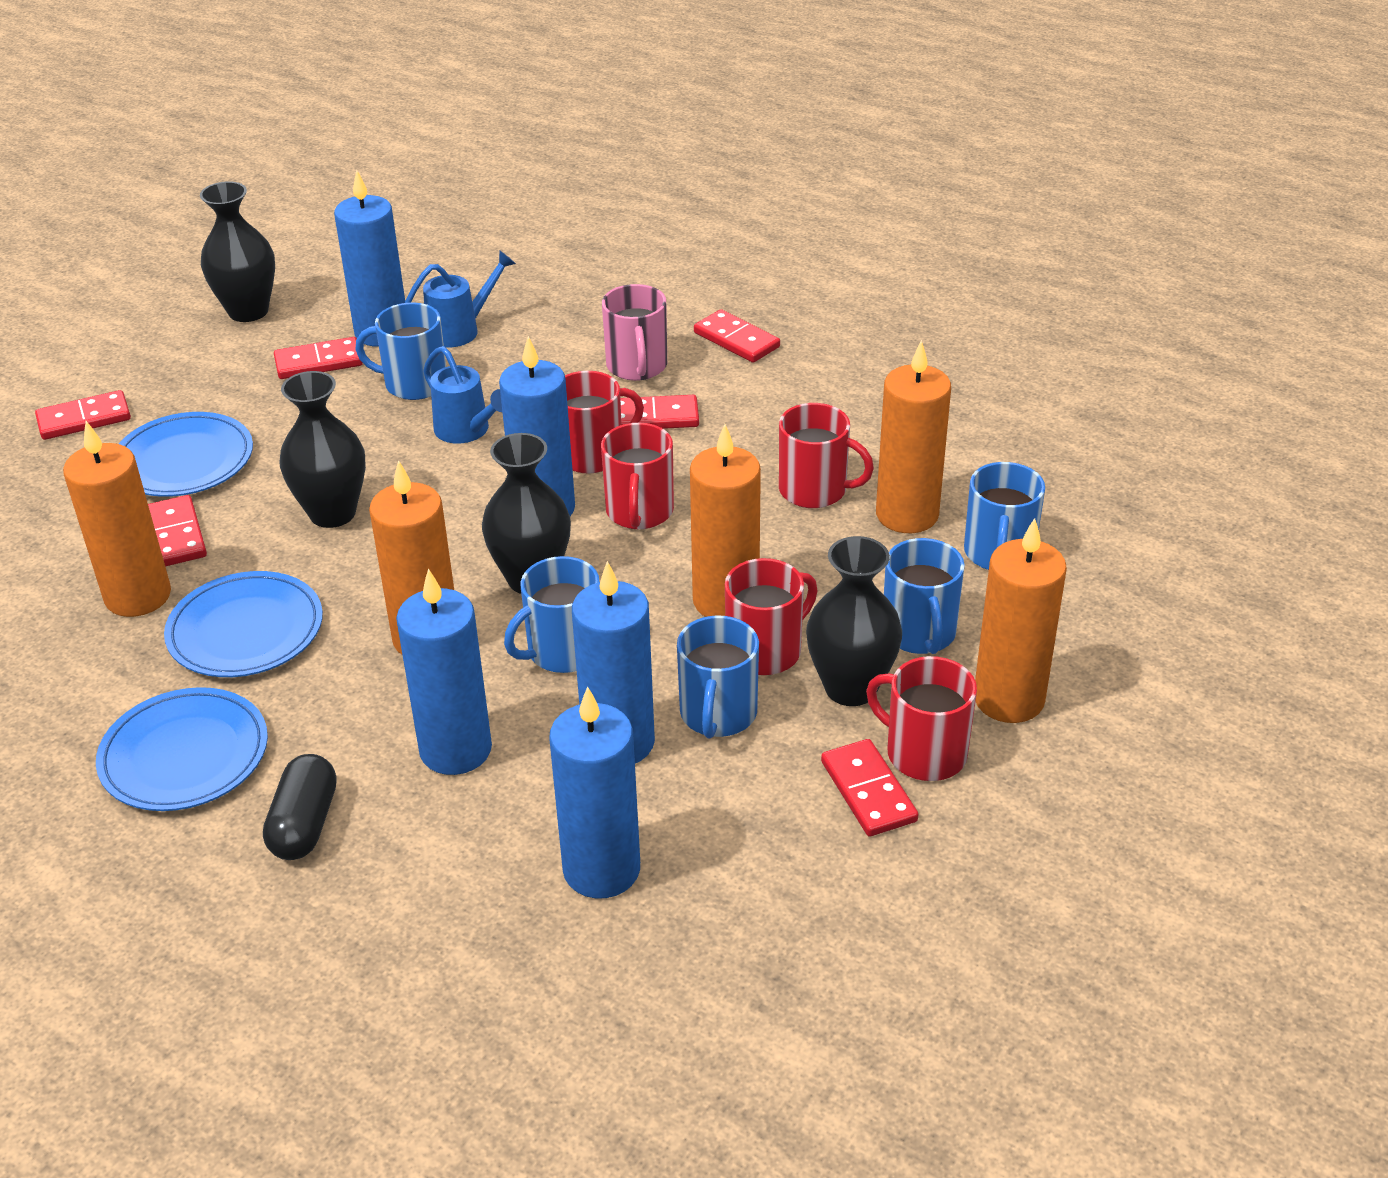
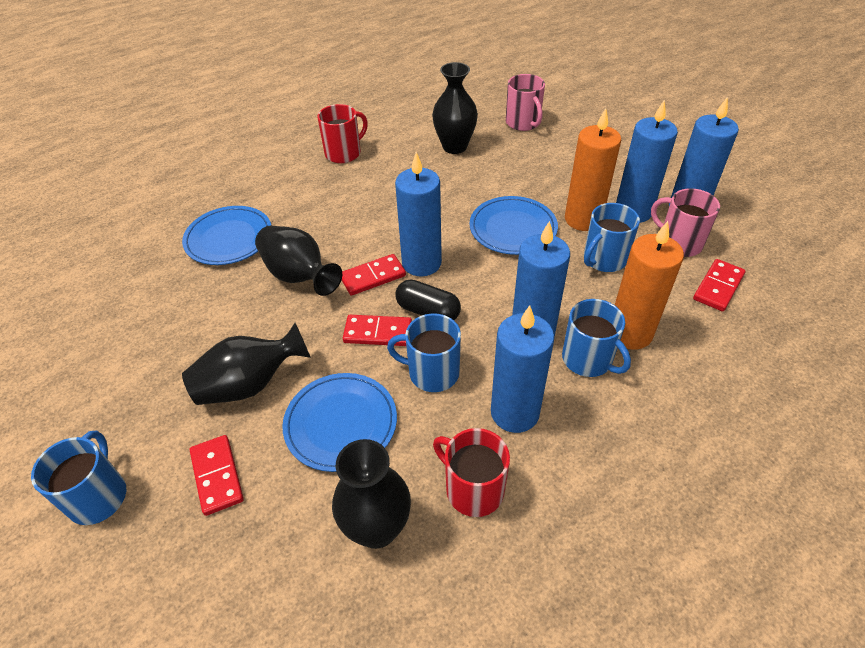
blue mug: [355,302,446,400] [504,556,599,673] [677,615,759,738] [884,538,965,654] [964,462,1045,570] = 5 -> [31,431,126,525] [387,313,461,392] [562,299,631,377] [584,203,640,272] = 4
blue watering can: [405,250,516,347] [423,346,502,443] = 2 -> none = 0
orange candle: [63,421,171,617] [369,460,454,654] [690,424,761,617] [876,340,951,533] [975,518,1067,723] = 5 -> [565,108,621,231] [615,221,684,350] = 2
pink mug: [602,284,667,381] = 1 -> [506,74,545,131] [651,188,720,257] = 2
red domino: [35,390,131,440] [148,495,207,567] [274,337,363,379] [620,395,699,429] [694,309,780,363] [821,739,918,837] = 6 -> [190,435,244,516] [342,254,406,296] [343,315,412,346] [693,259,746,312] = 4
red mug: [565,371,644,474] [601,423,674,529] [725,558,818,675] [779,403,874,508] [866,656,977,781] = 5 -> [318,104,368,163] [433,428,510,517] = 2

